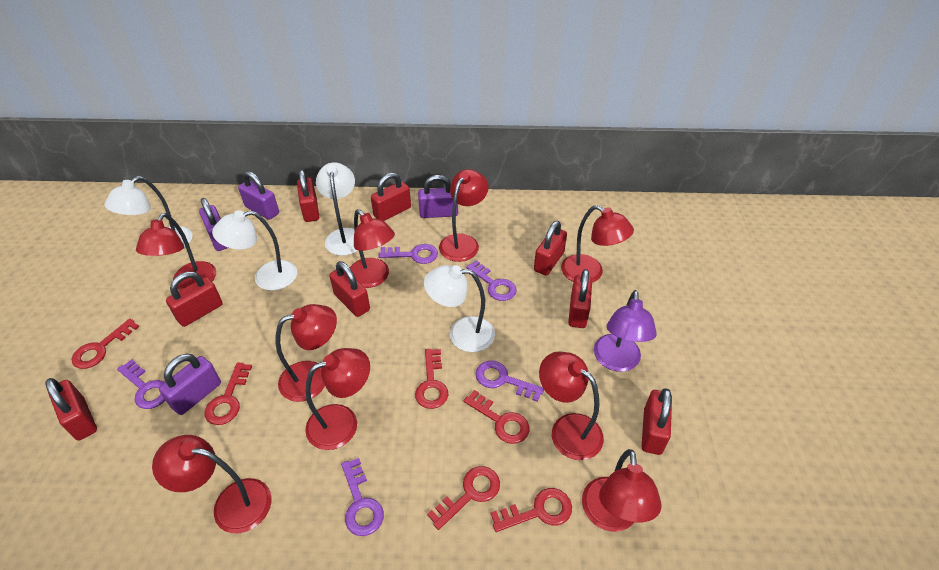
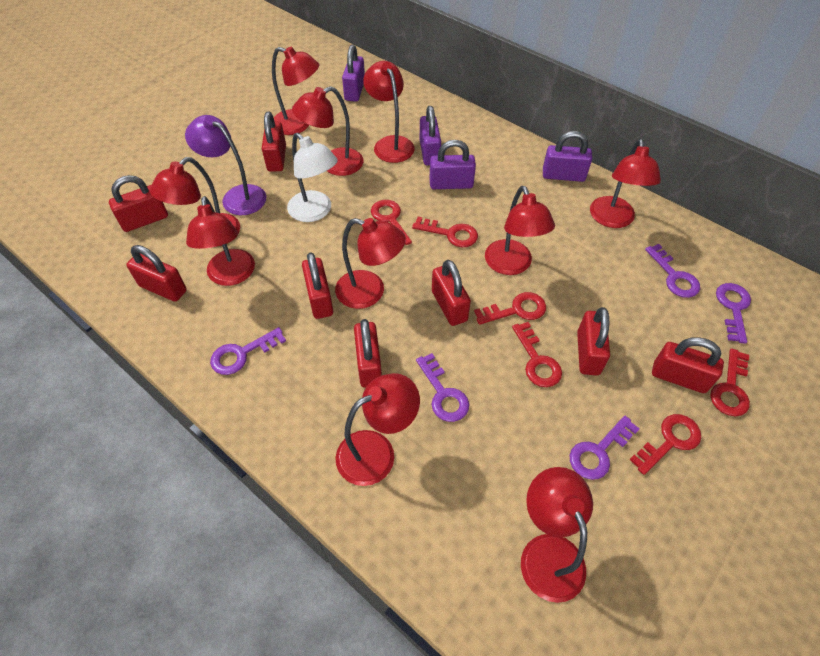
red lamp: [136,213,216,290] [152,435,272,533] [276,304,337,402] [305,348,370,450] [350,209,395,288] [439,169,489,262] [539,351,604,460] [561,205,634,283] [582,449,662,532] = 9 -> [150,157,240,246] [186,196,255,286] [272,47,319,135] [292,86,363,176] [335,218,406,309] [336,373,420,486] [363,61,415,163] [485,186,555,275] [521,467,593,603] [590,139,661,228] = 10
white lamp: [104,176,193,248] [212,210,297,291] [316,162,358,256] [424,265,495,352] = 4 -> [287,133,338,222] = 1

